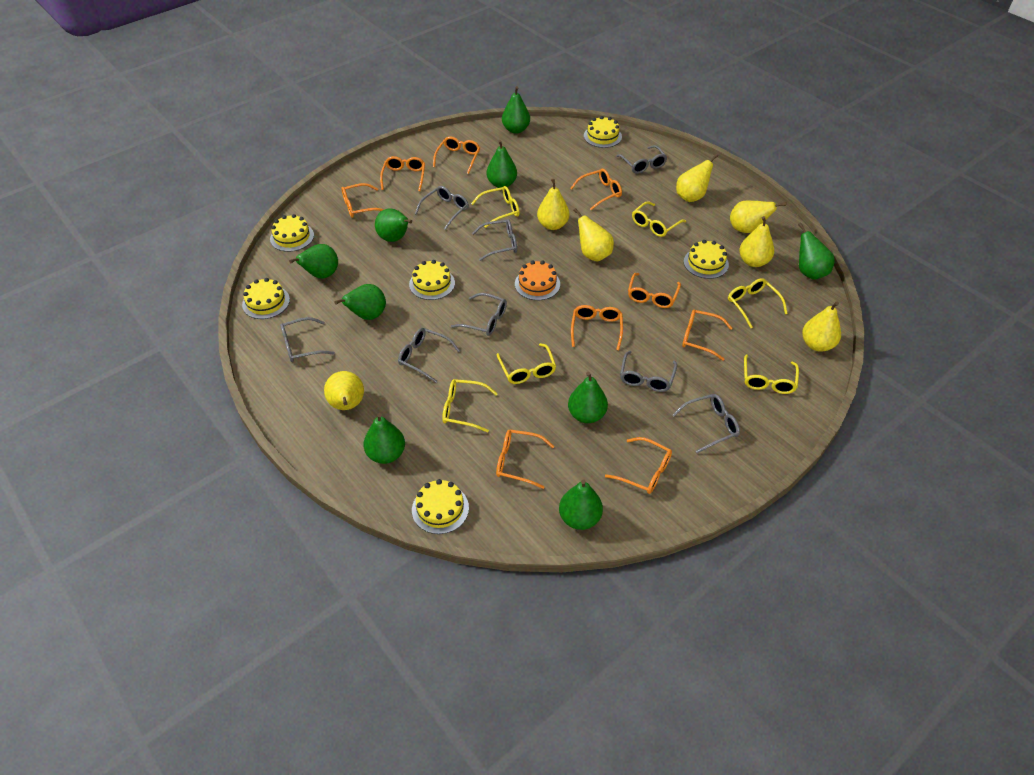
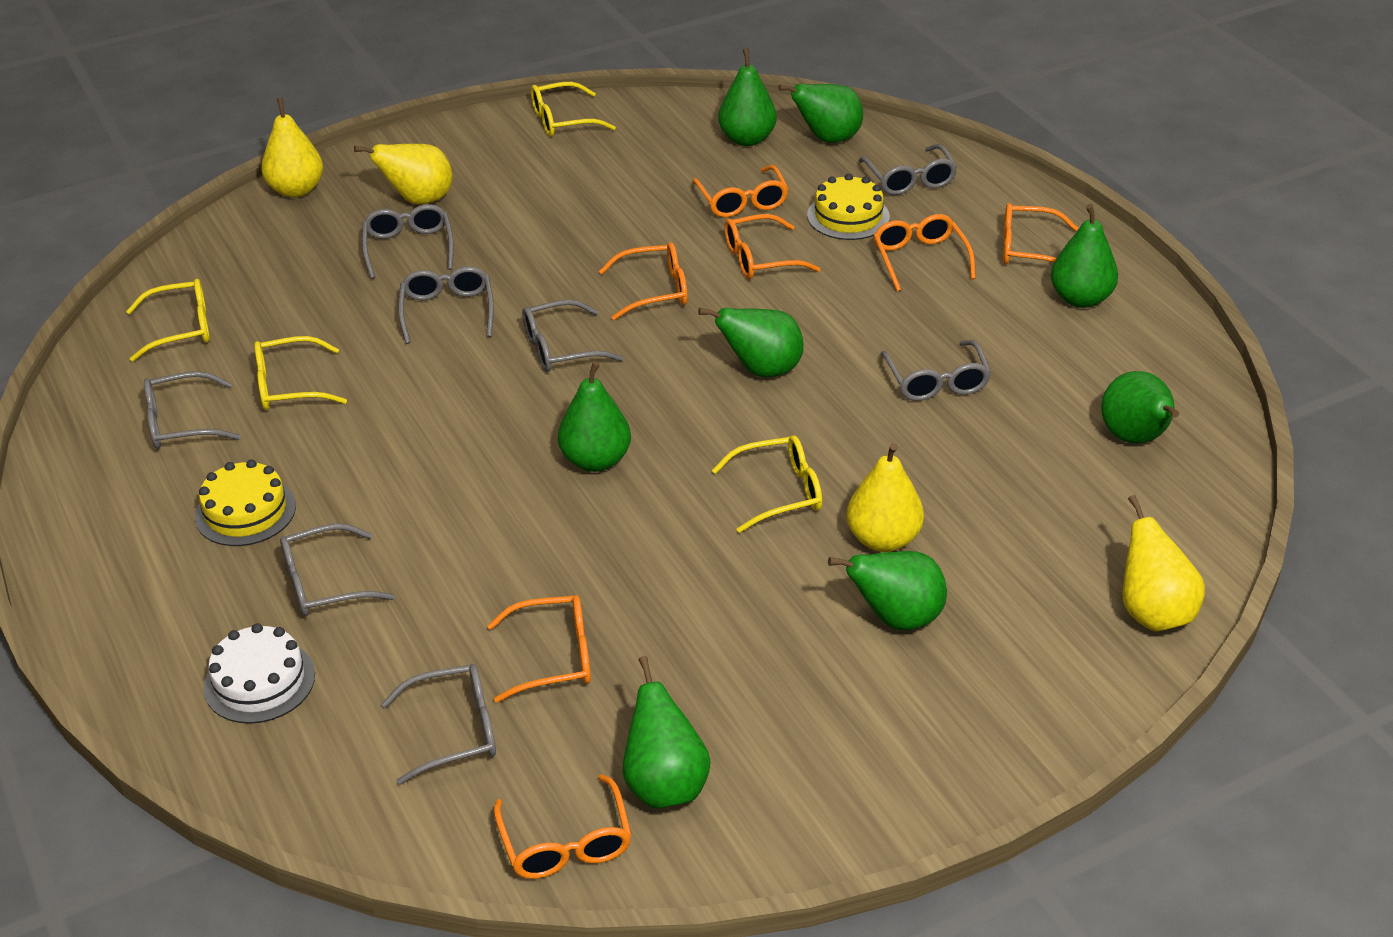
green pear: [289,244,338,278] [334,284,386,320] [363,413,405,464] [375,208,412,242] [487,140,517,188] [502,86,530,134] [559,479,603,530] [568,372,608,423] [798,223,835,280] = 9 -> [558,361,631,472] [622,656,711,808] [698,308,804,377] [718,48,777,146] [778,84,863,143] [828,551,947,630] [1051,204,1118,308] [1101,371,1179,443] = 8
orange cake: [515,261,560,300] = 1 -> none = 0
orange glasses: [341,183,384,218] [380,156,425,191] [433,136,480,174] [496,430,554,489] [570,169,622,210] [571,305,623,350] [605,437,672,494] [628,273,681,308] [682,309,733,361] = 9 -> [487,595,591,703] [494,774,632,879] [599,242,688,320] [692,165,789,217] [724,214,820,279] [873,214,976,292] [1003,203,1078,264] = 7
white cake: none = 0 -> [204,623,315,724] = 1
yellow cake: [242,278,290,319] [270,214,314,252] [409,260,455,300] [412,479,469,534] [584,116,622,148] [684,240,729,279] = 6 -> [195,460,296,546] [807,174,890,240] = 2
yellow glasses: [442,379,498,432] [471,186,520,228] [497,343,556,384] [632,201,686,237] [728,278,788,328] [744,354,799,394] = 6 -> [126,279,210,362] [254,336,347,410] [531,82,616,137] [712,435,822,533] = 4
yellow pear: [324,371,364,410] [537,179,570,230] [573,208,614,262] [676,154,718,202] [730,201,786,233] [739,216,774,267] [802,301,841,352] = 7 -> [261,98,323,198] [354,144,453,204] [847,443,924,552] [1123,495,1205,631] = 4

